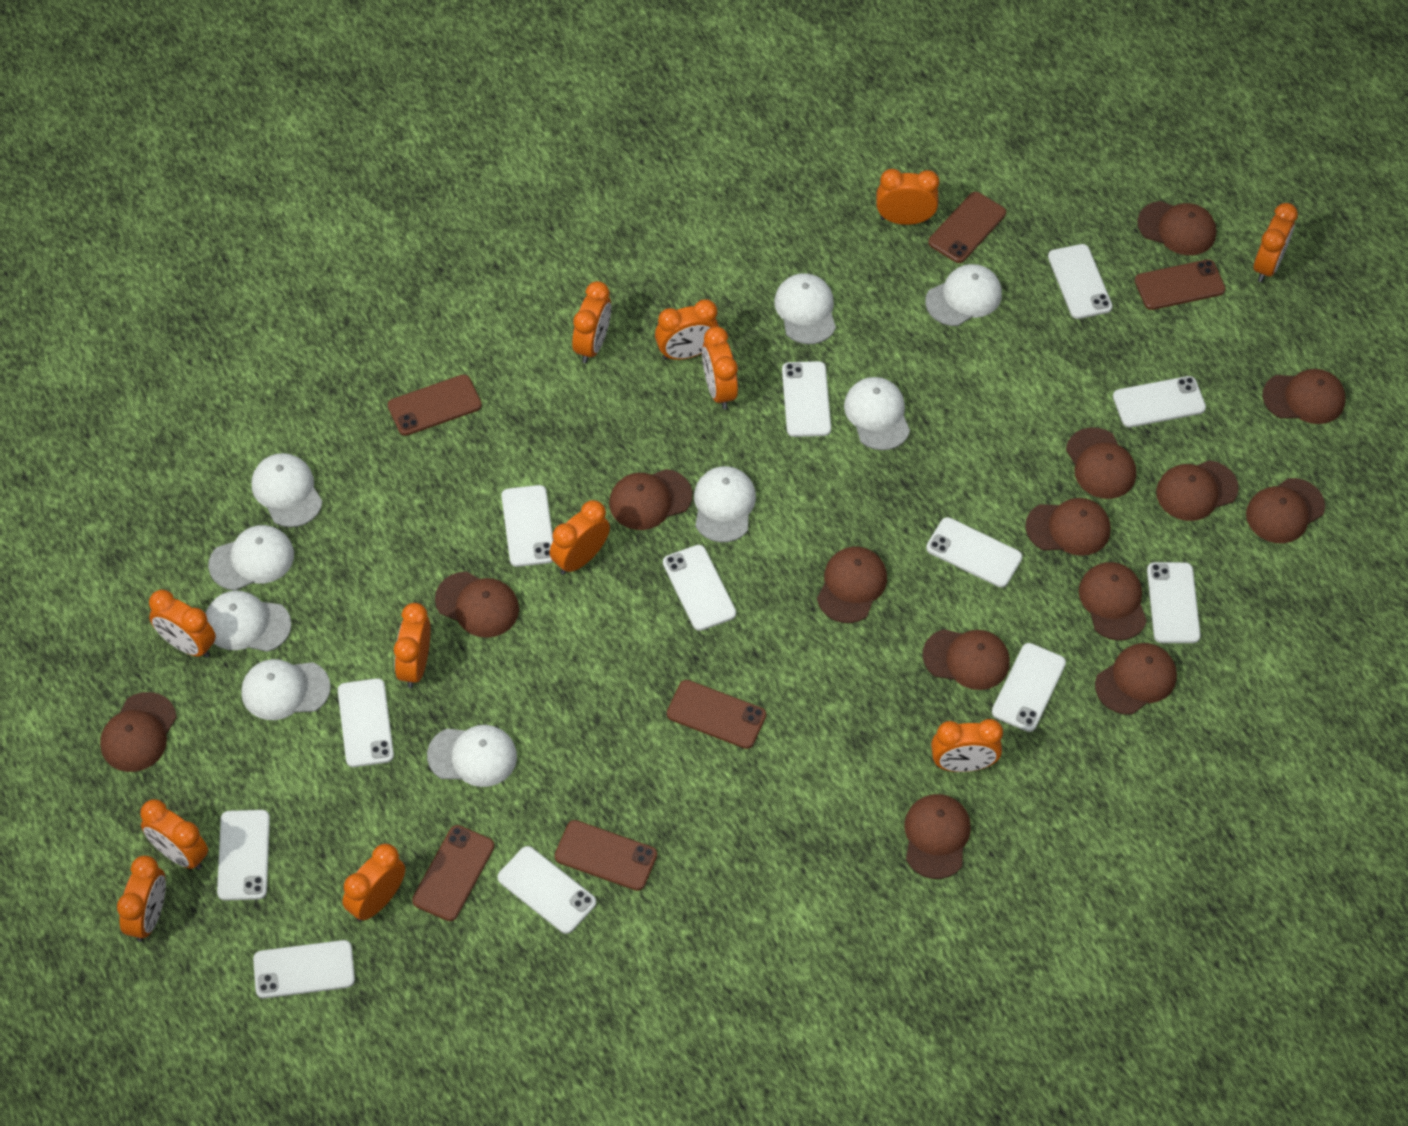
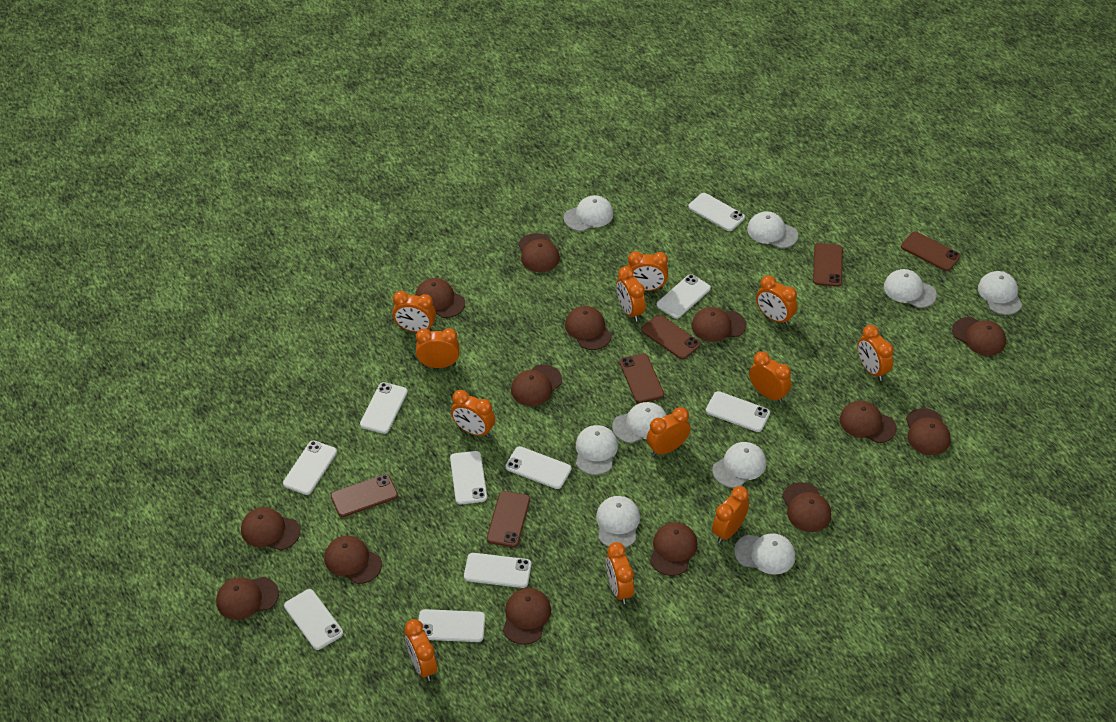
white phone: [217,810,270,901] [253,940,355,998] [338,678,394,767] [498,846,596,934] [501,485,553,567] [663,545,736,631] [782,361,831,437] [926,517,1022,587] [992,643,1066,732] [1048,244,1113,319] [1113,376,1206,427] [1147,562,1201,643] = 12 -> [283,440,337,495] [284,589,343,650] [360,382,408,434] [419,609,485,642] [450,451,487,505] [464,553,531,588] [505,446,571,489] [656,274,711,319] [688,193,745,231] [706,391,770,432] = 10

